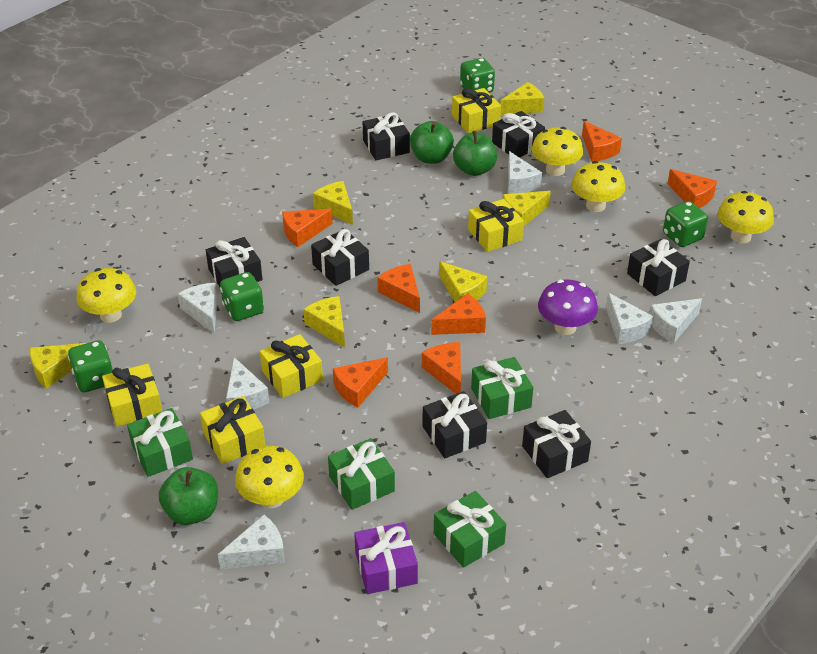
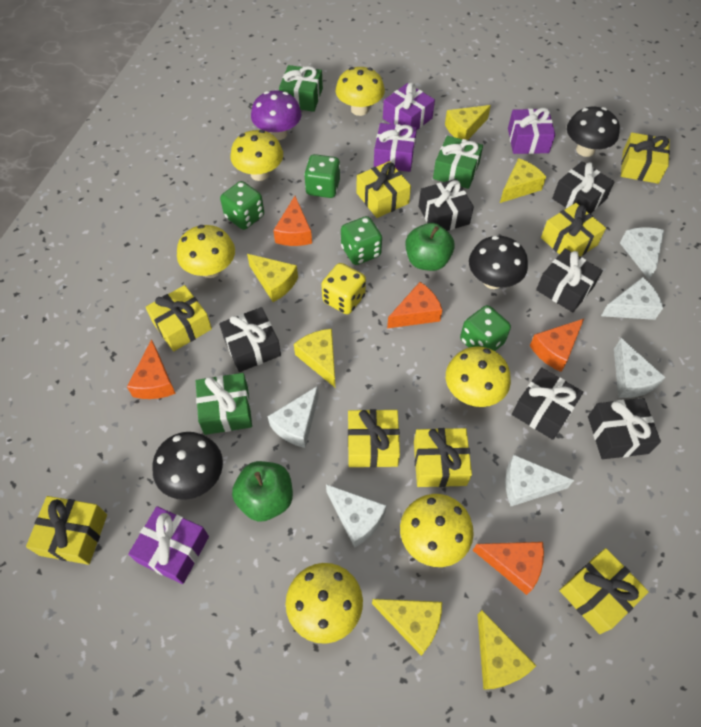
black gift: [206,237,263,287] [311,229,369,286] [363,112,410,160] [422,391,487,458] [492,111,545,158] [522,410,591,478] [627,239,690,296] = 7 -> [219,307,281,372] [419,179,474,231] [512,367,584,440] [536,248,603,312] [552,161,615,214] [588,398,661,459] = 6
black mushroom: none = 0 -> [152,432,223,500] [469,236,528,289] [567,107,620,157] = 3
green apple: [159,467,218,525] [410,121,454,164] [453,131,497,176] = 3 -> [232,461,293,522] [405,223,455,271] = 2
green gift: [127,408,193,477] [328,438,395,510] [434,491,506,568] [471,357,533,419] = 4 -> [196,373,252,435] [279,65,323,112] [433,136,483,189] = 3
orange cheese: [282,209,333,247] [333,357,388,408] [378,264,420,313] [422,342,461,394] [431,293,486,335] [582,121,622,162] [668,169,717,208] = 7 -> [127,339,176,399] [273,196,312,246] [387,282,442,328] [473,542,544,595] [530,319,584,372] = 5
purple gift: [354,522,418,594] = 1 -> [128,506,209,584] [374,123,417,172] [383,82,435,130] [508,108,555,154] = 4
yellow dice: none = 0 -> [321,263,366,314] = 1
yellow gift: [102,364,162,427] [200,396,265,464] [260,334,323,398] [452,88,501,133] [468,199,524,252] = 5 -> [26,496,107,565] [146,285,212,351] [348,409,400,468] [357,161,411,218] [414,428,472,487] [541,203,606,257] [559,548,649,634] [621,133,670,184] = 8
yellow mushroom: [76,268,136,323] [235,446,304,509] [531,127,583,176] [572,161,625,212] [718,191,774,243] = 5 -> [177,225,235,278] [231,130,283,181] [286,563,363,644] [336,67,385,116] [400,494,474,567] [446,346,511,407] = 6

